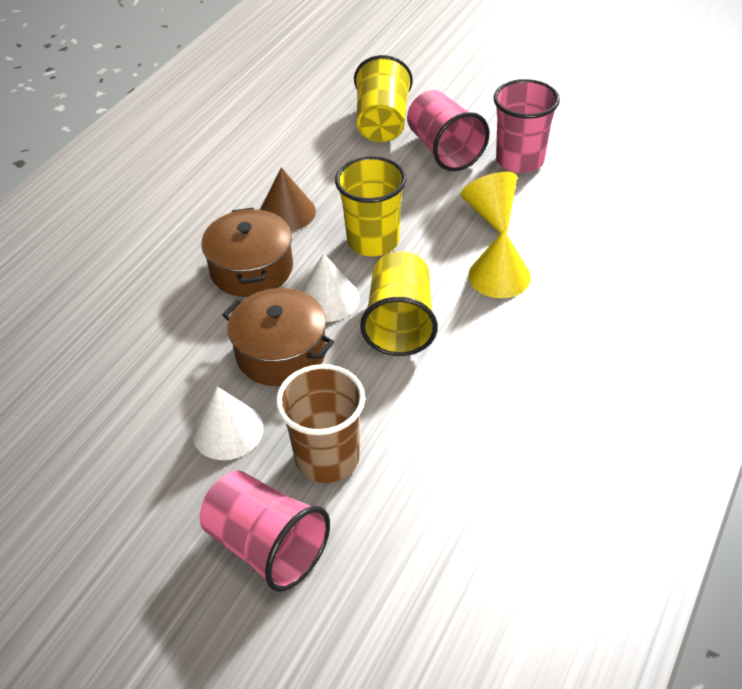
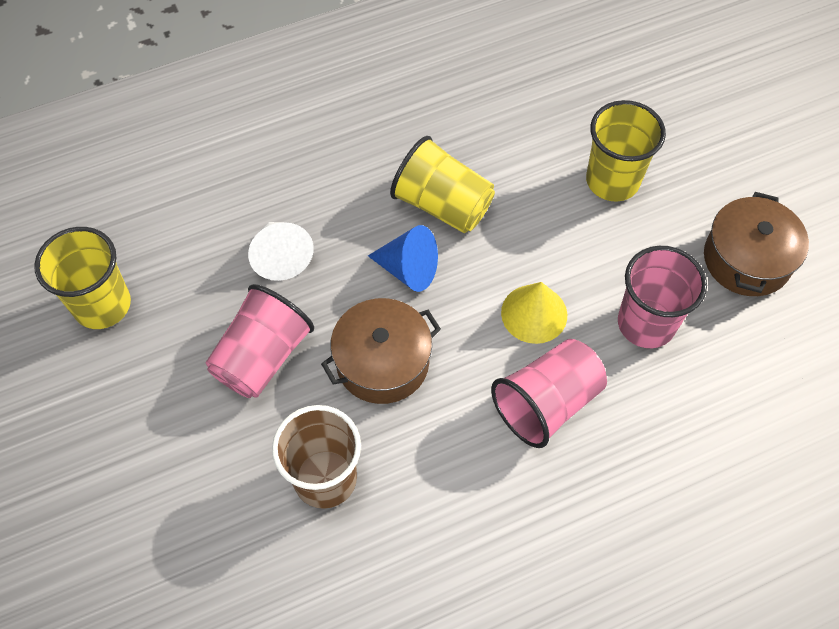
blue cone: none = 0 -> [368,225,438,292] = 1
brown cone: [260,167,316,231] = 1 -> none = 0
white cone: [192,387,263,460] [300,253,359,322] = 2 -> [248,222,314,281] = 1
yellow cone: [460,172,517,234] [468,230,531,298] = 2 -> [501,282,567,344] = 1

